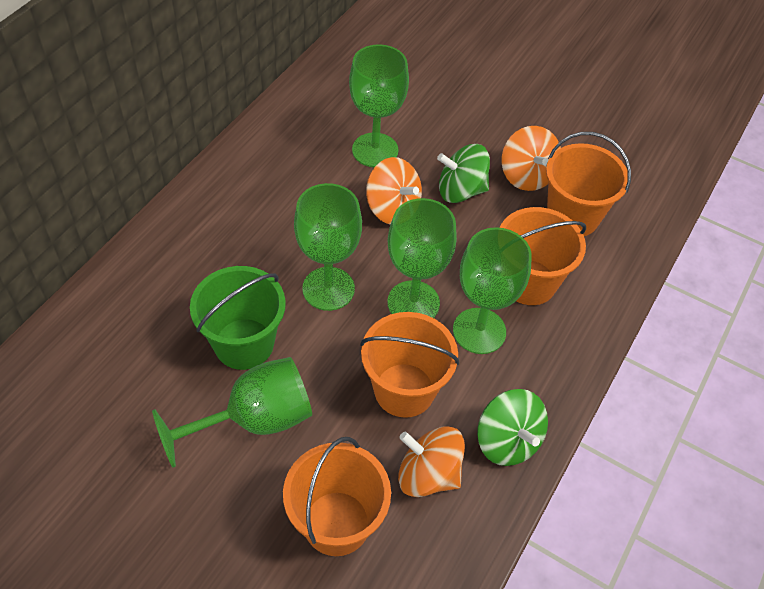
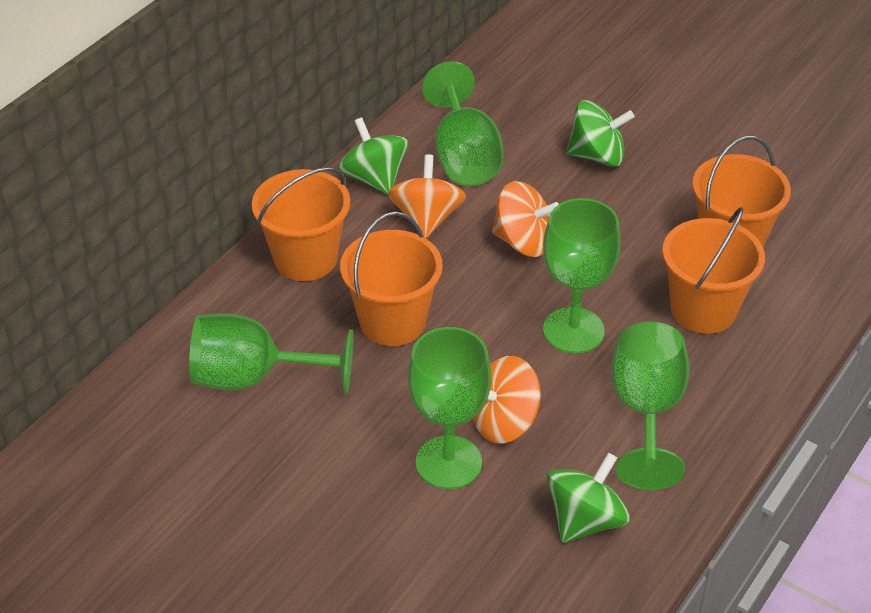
green bucket: [190,266,286,370] = 1 -> none = 0
green spinning top: [437,144,490,203] [477,389,548,466] = 2 -> [338,118,408,195] [547,453,630,543] [566,100,634,167] = 3

